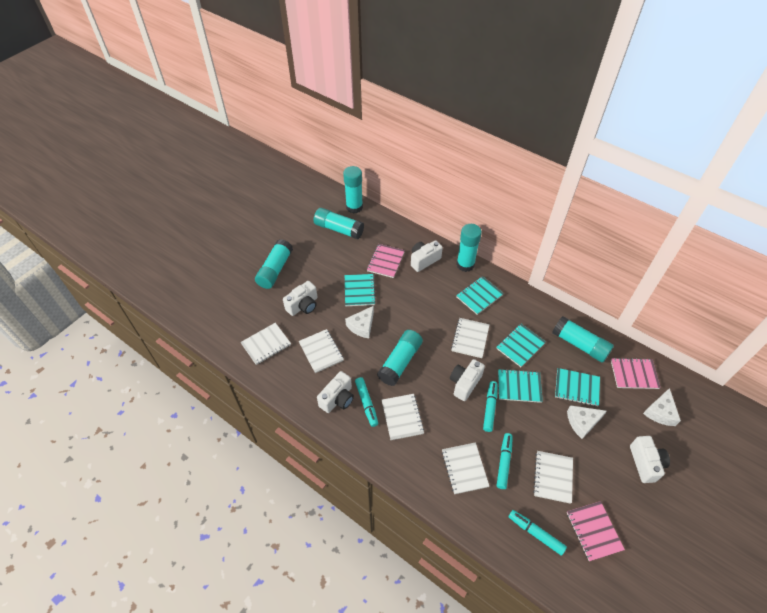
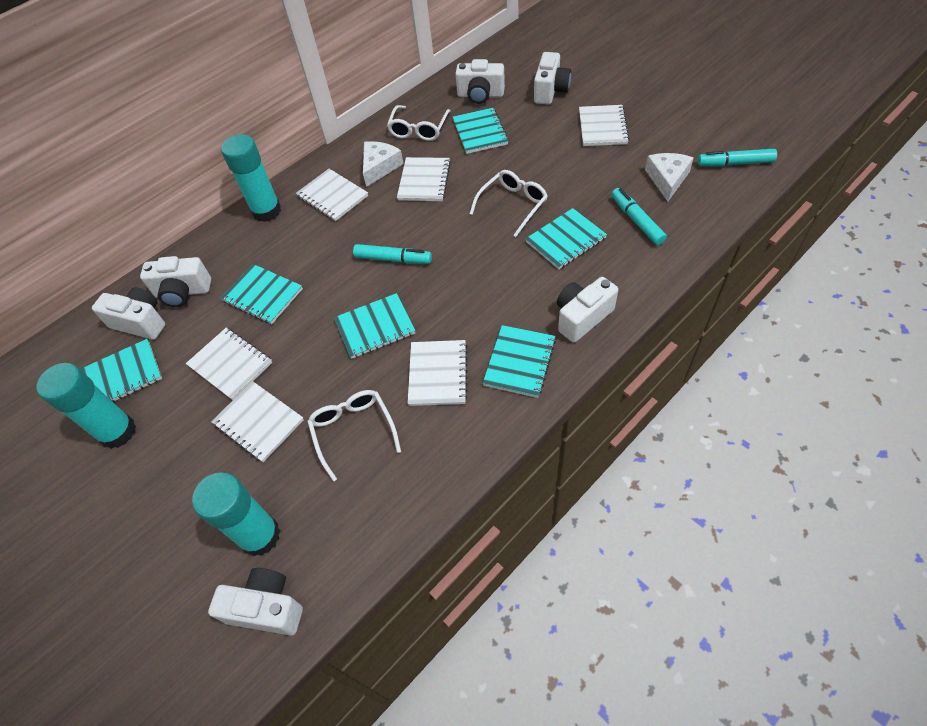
pink notebook: [367,244,405,278] [567,501,625,561] [611,358,661,389] = 3 -> none = 0
turquoise glue stick: [255,239,293,289] [314,208,364,239] [343,166,363,213] [377,330,423,386] [456,224,482,272] [552,316,614,363] = 6 -> [37,363,136,449] [192,472,280,556] [221,134,281,222] = 3
turquoise marker: [355,377,378,427] [483,381,498,432] [497,433,513,489] [508,510,567,556] = 4 -> [353,244,432,264] [611,188,667,245] [698,149,777,166] = 3
turquoise notebook: [345,274,376,306] [456,276,504,315] [496,324,546,367] [498,369,543,403] [555,368,600,406] = 5 -> [80,339,162,402] [221,264,303,324] [334,293,415,359] [453,108,509,154] [482,325,556,398] [526,208,607,269] = 6
white camera: [283,281,317,316] [317,371,354,413] [411,240,443,272] [450,359,485,401] [630,436,670,483] = 5 -> [92,287,165,340] [140,256,211,307] [208,568,303,635] [455,59,505,104] [534,52,571,105] [557,277,618,343] = 6
white cheese: [345,306,374,338] [567,405,607,439] [643,388,681,426] = 3 -> [363,141,403,187] [645,153,694,202] = 2
white glasses: none = 0 -> [307,390,401,482] [387,105,451,141] [470,170,548,237] = 3

